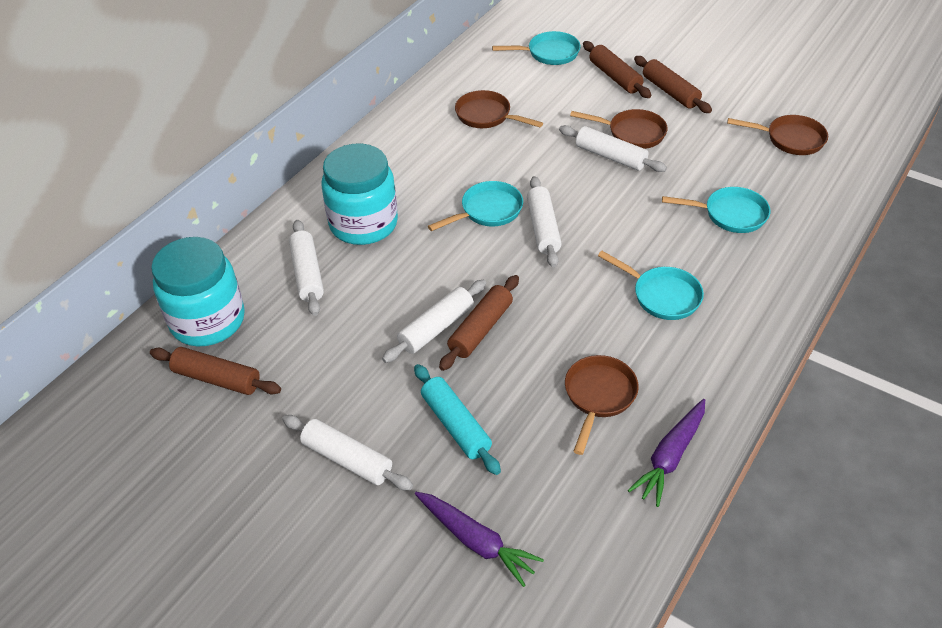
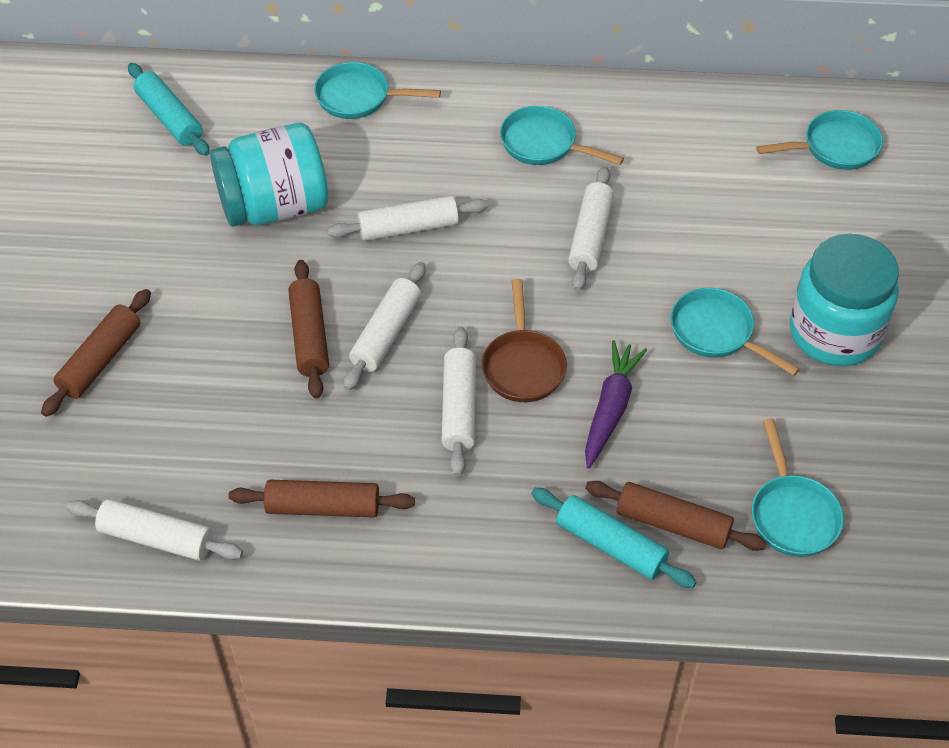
brown pan: [455,90,543,128] [565,355,639,455] [570,109,668,149] [727,115,828,155] = 4 -> [482,279,567,402] = 1
purple carrot: [415,492,544,587] [628,399,705,507] = 2 -> [585,340,647,469] = 1
turquoise pan: [428,181,523,231] [492,31,581,65] [598,251,704,320] [662,187,770,233] = 4 -> [314,62,441,119] [500,106,624,165] [670,288,800,376] [752,419,844,557] [756,110,883,170] = 5
turquoise rolling pin: [414,364,501,475] = 1 -> [128,63,210,156] [531,488,696,588] = 2

